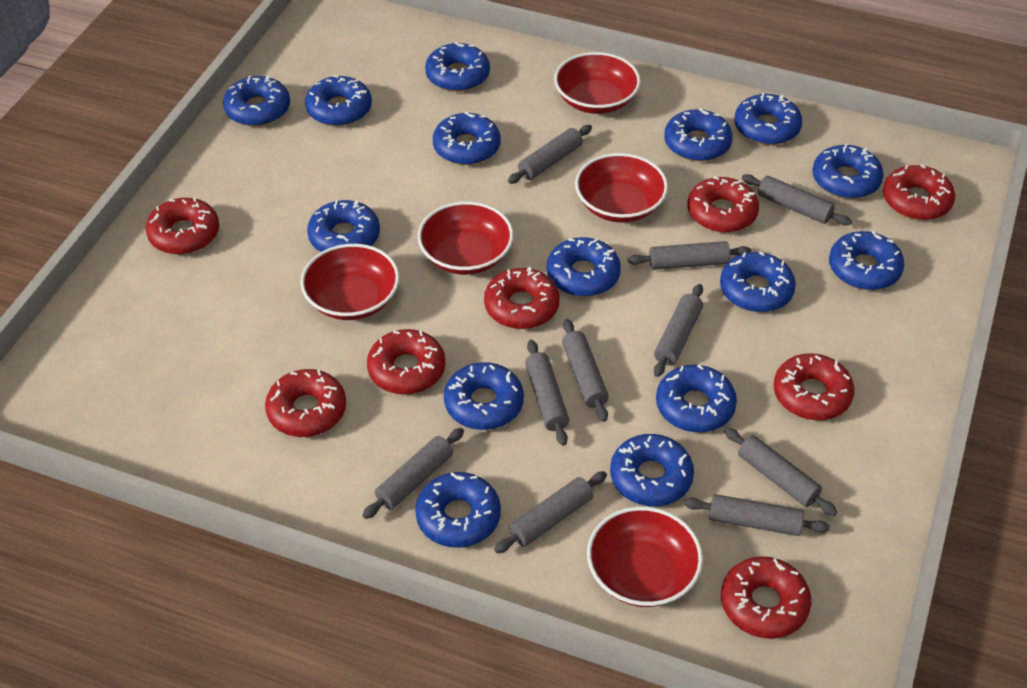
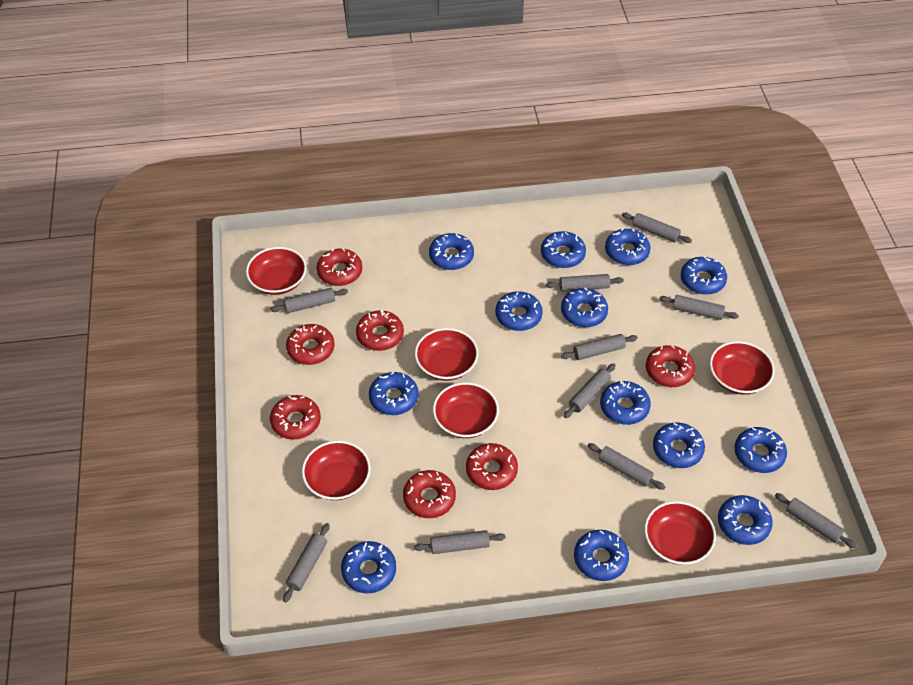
blue donut: [223,75,290,126] [305,75,372,126] [307,200,380,252] [415,472,501,548] [425,42,490,92] [433,112,501,165] [444,362,524,430] [547,237,621,297] [610,434,694,506] [656,365,737,432] [664,108,733,161] [720,251,796,312] [734,93,802,145] [812,144,884,199] [829,231,904,290] = 15 -> [341,541,396,593] [369,372,418,415] [429,233,474,270] [495,291,543,331] [541,231,586,268] [561,288,608,327] [574,530,629,581] [600,380,651,425] [605,228,651,265] [653,422,705,468] [681,256,727,295] [718,495,773,545] [734,427,787,473] = 13
red bowl: [300,244,399,320] [418,201,513,275] [554,52,641,114] [575,153,668,223] [587,507,703,607] = 5 -> [246,247,307,295] [302,441,371,500] [415,328,478,381] [433,382,499,438] [644,501,716,565] [710,341,775,395] = 6
red donut: [146,197,219,254] [265,369,346,437] [367,329,445,395] [484,267,560,329] [687,176,759,233] [721,556,811,639] [774,353,854,420] [883,164,955,220] = 8 -> [270,395,321,440] [286,324,335,365] [316,248,362,286] [356,310,404,351] [403,470,456,518] [466,443,518,490] [646,345,695,387] = 7

